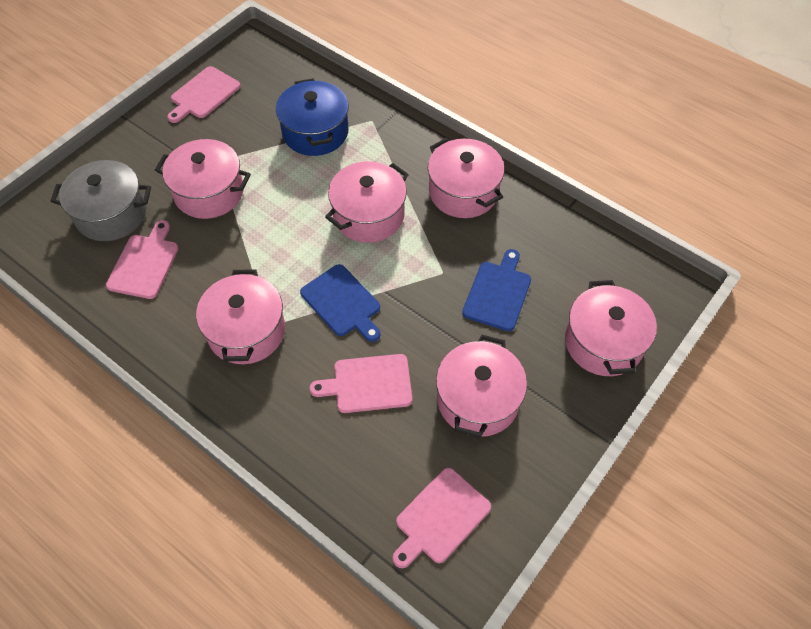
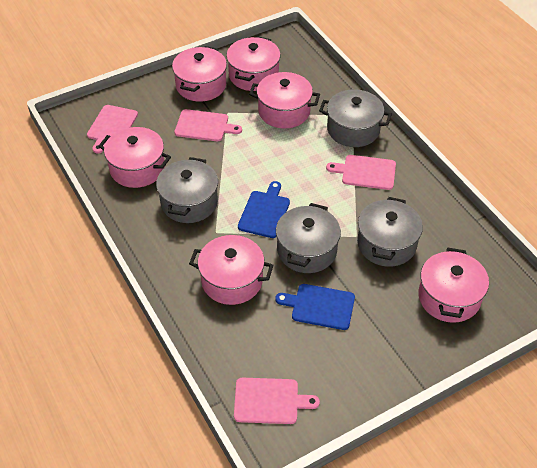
blue pot: [276,78,349,156] = 1 -> none = 0
grey pot: [51,160,151,241] = 1 -> [156,157,218,223] [276,203,341,273] [319,89,392,147] [357,197,423,267] = 4

